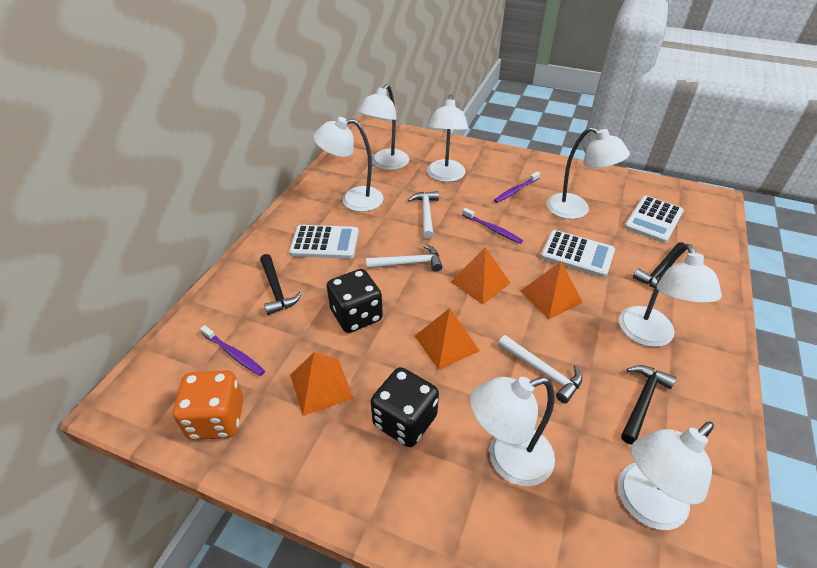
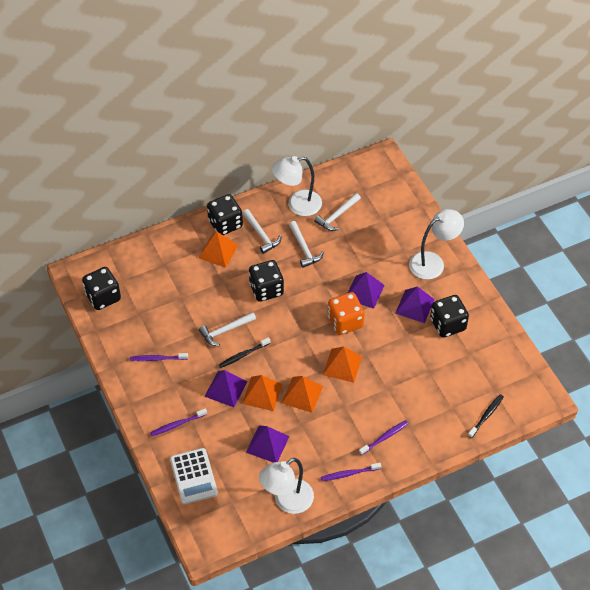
black dice: [327,269,383,333] [371,367,439,447] = 2 -> [82,267,121,310] [207,194,243,235] [249,260,284,302] [430,295,469,338] = 4
black hammer: [260,254,302,315] [621,365,676,444] [633,242,685,288] = 3 -> none = 0
black toothbrush: none = 0 -> [219,337,271,368] [468,394,504,438] = 2
purple pyramid: none = 0 -> [204,370,247,407] [246,425,290,463] [348,272,385,309] [395,287,435,323] = 4
purple toothbrush: [200,325,265,376] [462,208,523,244] [494,172,540,203] = 3 -> [130,353,188,361] [150,409,207,436] [321,463,381,481] [359,420,408,455] = 4
white calculator: [289,225,359,259] [541,230,615,277] [624,196,684,243] = 3 -> [170,448,218,504] = 1
white hammer: [366,244,442,272] [408,191,439,239] [498,335,583,403] = 3 -> [199,312,256,346] [242,209,281,254] [289,221,324,268] [314,193,361,231] = 4
white lamp: [313,117,384,212] [358,84,409,170] [427,95,468,182] [470,377,555,486] [546,127,630,219] [618,421,714,530] [619,244,722,347] = 7 -> [259,458,314,514] [272,156,322,216] [409,209,464,280] = 3

